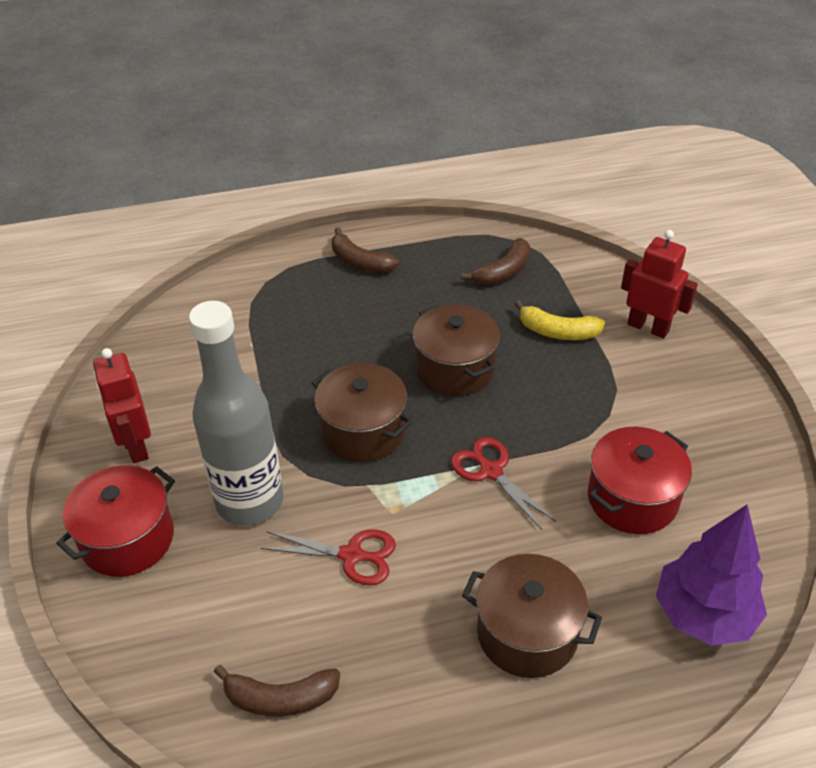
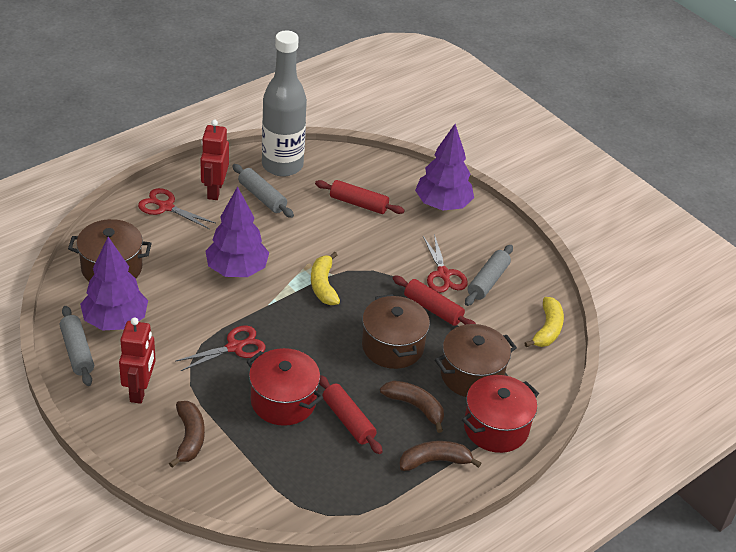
grey rolling pin: none = 0 -> [60,306,94,386] [232,164,294,218] [465,245,513,306] = 3
purple tree: [656,504,767,646] = 1 -> [80,237,148,331] [205,186,269,277] [415,124,474,210] = 3
red rolling pin: none = 0 -> [315,180,405,214] [319,375,383,454] [393,275,476,326] = 3
red scissors: [261,530,396,585] [451,437,556,530] = 2 -> [138,188,216,229] [176,326,266,371] [423,234,468,293] = 3
yellow banana: [515,300,605,340] = 1 -> [311,252,340,305] [525,297,564,347] = 2

